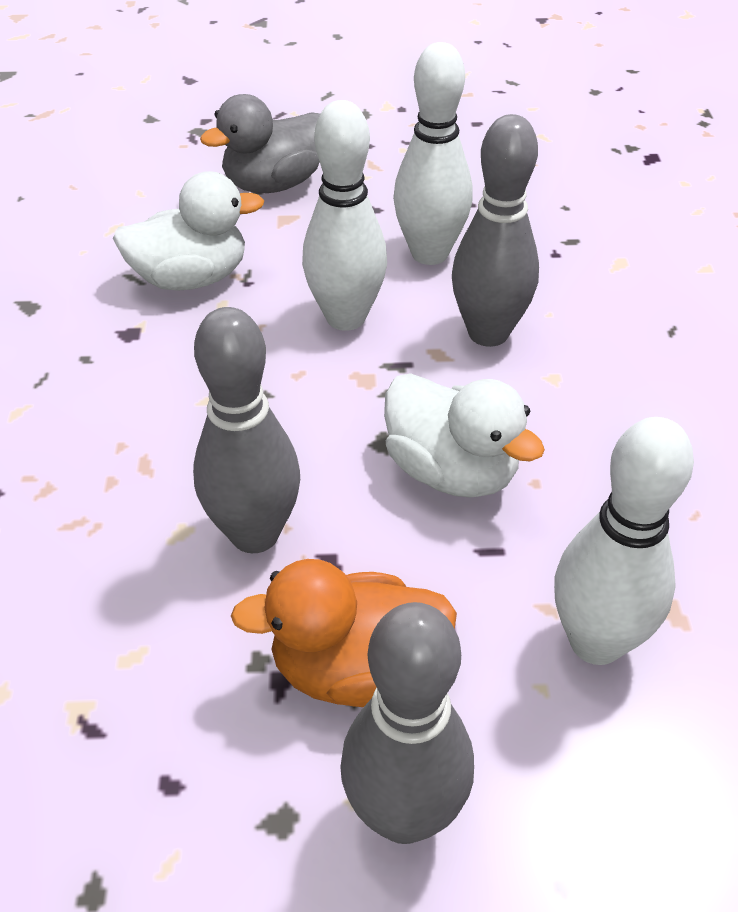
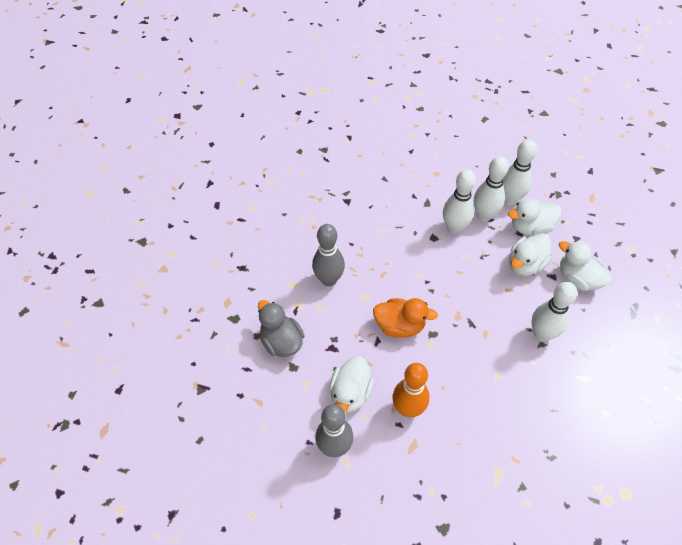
grey bowling pin: [193,307,300,553] [340,602,474,844] [452,114,539,347] = 3 -> [312,224,345,286] [316,404,353,457] = 2
orange bowling pin: none = 0 -> [392,363,430,417] = 1
white bowling pin: [302,100,387,331] [393,42,473,265] [554,417,694,665] = 3 -> [443,169,476,234] [474,156,509,221] [503,139,537,205] [531,282,577,341] = 4
white duck: [113,171,264,290] [384,373,545,498] = 2 -> [330,356,375,412] [508,198,562,236] [509,233,552,276] [559,240,612,291] = 4

